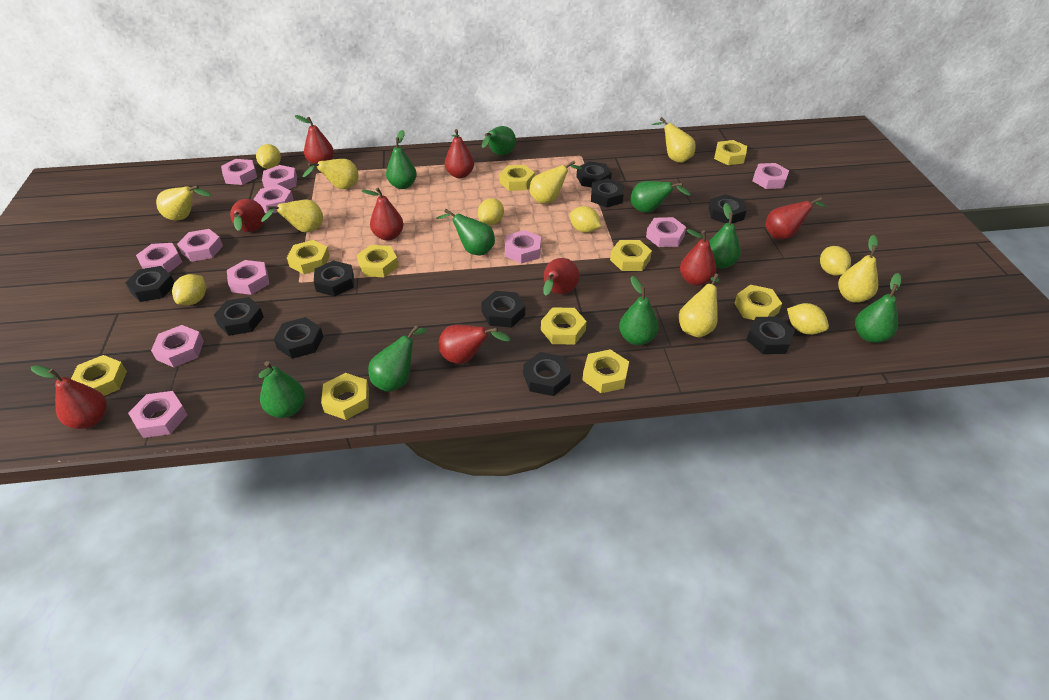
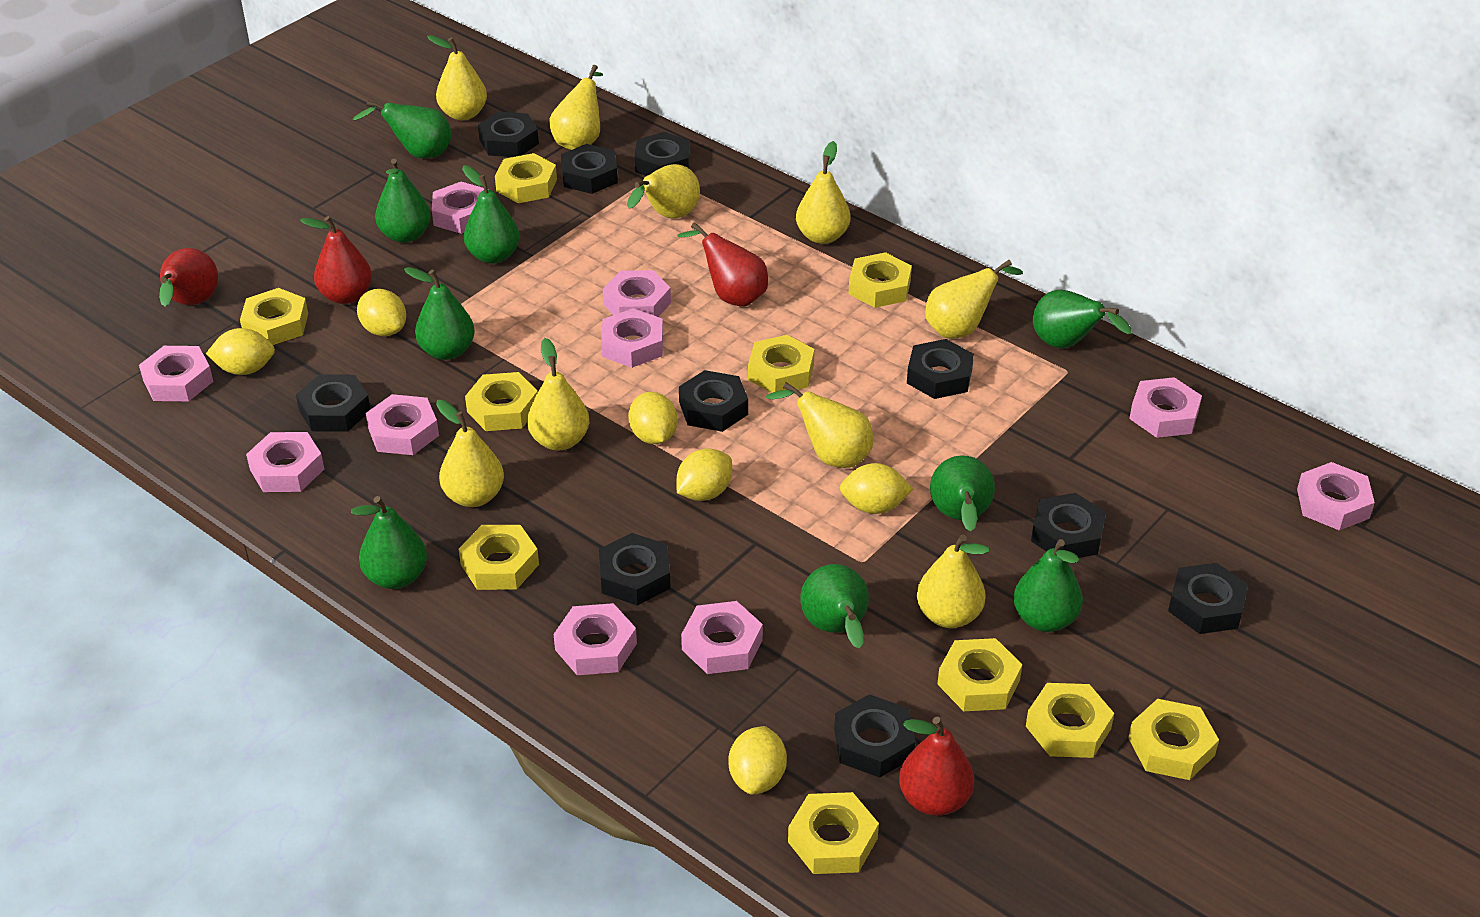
pink nut: [128,391,187,438] [136,243,182,273] [151,325,204,367] [177,229,223,262] [221,159,257,185] [227,260,269,295] [254,185,294,214] [262,165,297,189] [505,230,541,264] [646,217,686,247] [753,163,789,189] = 11 -> [139,346,214,401] [246,432,324,492] [366,394,439,455] [432,182,484,234] [553,603,637,675] [601,308,663,368] [603,270,671,317] [681,601,763,674] [1129,377,1202,438] [1297,462,1375,530] = 10
red pear: [31,365,107,429] [230,199,265,232] [295,115,334,164] [362,188,404,241] [438,325,511,364] [445,129,474,178] [543,258,579,295] [680,229,717,286] [765,197,826,239] = 9 -> [159,248,218,307] [300,216,372,304] [678,222,768,307] [899,717,974,816] = 4
yellow pear: [156,185,212,221] [261,200,323,233] [303,159,359,189] [529,160,582,204] [652,117,696,163] [679,274,720,337] [838,235,878,303] = 7 -> [427,35,487,120] [436,400,504,507] [527,338,589,450] [549,65,603,150] [627,164,700,219] [766,382,873,468] [796,141,851,244] [917,534,989,628] [925,260,1023,339] = 9

